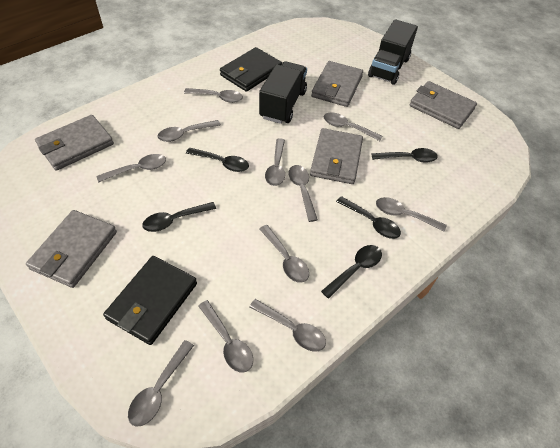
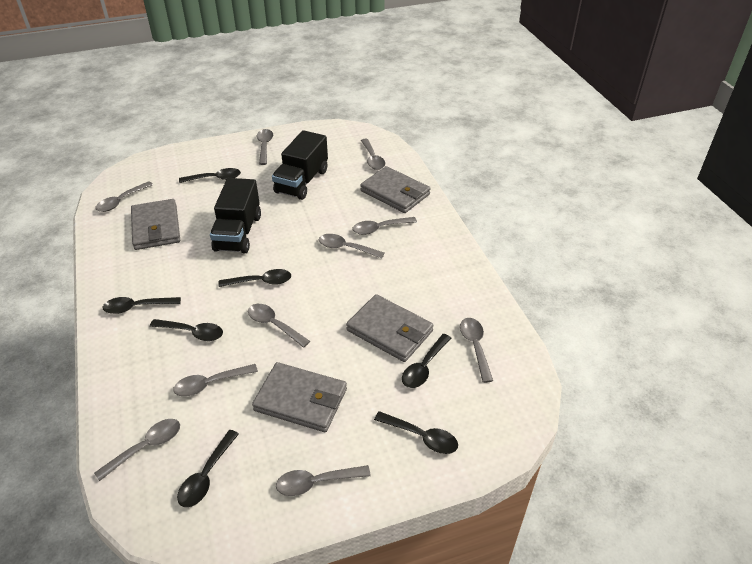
black spoon: [142,202,216,232] [186,147,249,172] [321,245,382,299] [336,196,401,239] [372,148,438,163] = 5 -> [103,297,181,314] [150,319,223,341] [177,430,239,507] [179,168,241,183] [218,269,291,287] [374,411,458,454] [402,334,451,388] = 7
black wallet: [103,256,197,345] [220,47,282,92] = 2 -> none = 0
grey spoon: [97,154,166,182] [128,340,194,427] [158,120,221,142] [184,88,243,103] [198,300,253,372] [249,299,326,351] [259,225,309,283] [265,138,285,186] [288,165,318,222] [324,112,383,141] [376,197,447,232] = 11 -> [94,419,180,481] [95,181,153,212] [173,364,258,397] [248,304,310,348] [257,129,273,165] [276,465,370,496] [319,234,385,259] [352,217,417,235] [361,139,385,170] [460,318,493,383] = 10
grey wallet: [26,210,117,288] [35,115,114,171] [310,128,363,184] [311,61,363,107] [409,81,477,129] = 5 -> [131,199,180,250] [252,362,347,432] [346,294,434,362] [360,166,430,213] = 4

